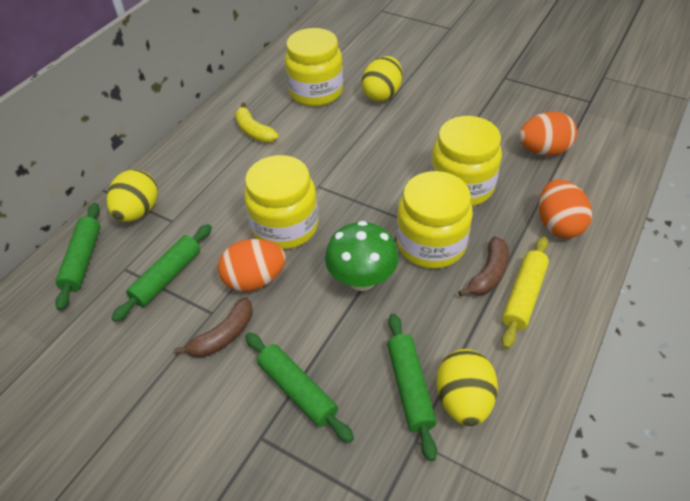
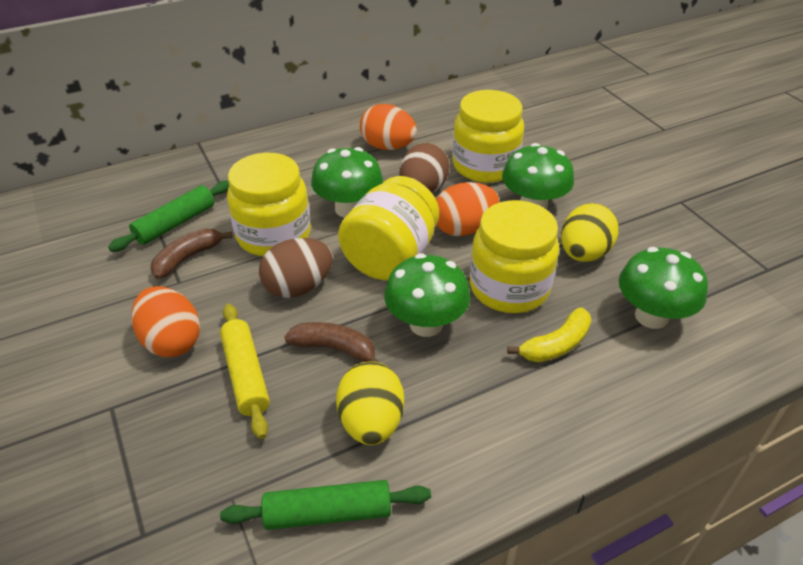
brown egg: none = 0 -> [259,238,333,298] [399,143,450,193] = 2
green mushroom: [325,221,399,291] = 1 -> [311,147,383,218] [384,253,470,337] [502,143,574,210] [619,247,708,329] = 4
green rolling pin: [55,203,100,310] [112,224,212,322] [245,332,354,443] [387,313,437,461] = 4 -> [108,180,229,252] [220,480,431,530] = 2
yellow egg: [106,169,158,222] [362,56,402,102] [436,349,498,426] = 3 -> [336,362,404,445] [561,203,619,262] = 2

